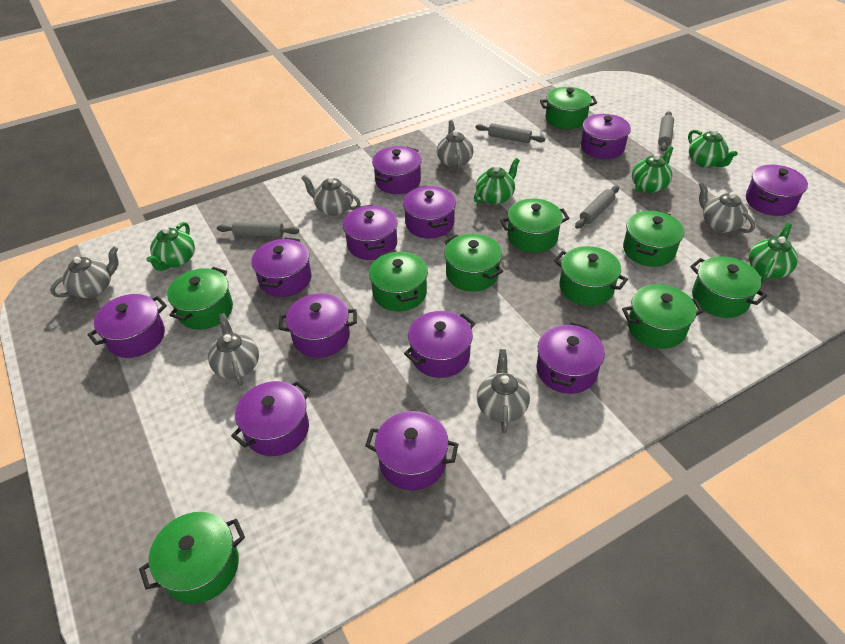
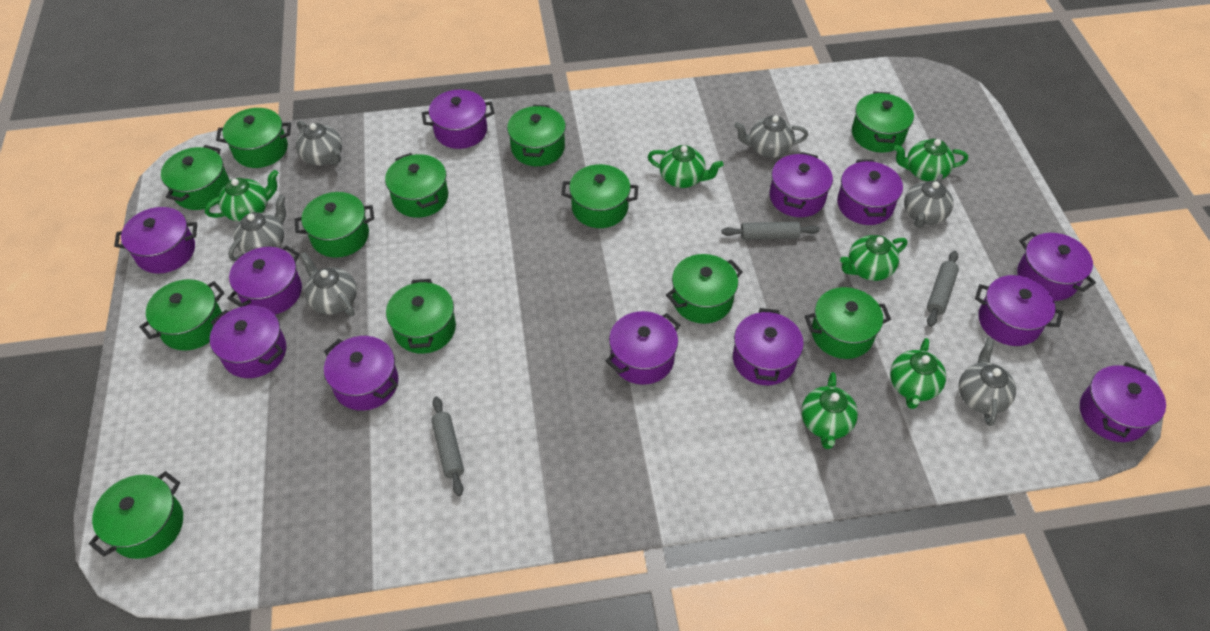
green pot: [139,512,245,604] [167,267,233,330] [369,250,428,312] [444,234,503,291] [500,199,569,253] [540,87,597,129] [554,246,628,306] [622,284,704,349] [623,210,684,267] [690,256,767,318] = 10 -> [89,471,183,559] [140,279,224,351] [161,145,230,210] [216,108,291,168] [294,192,374,258] [385,153,448,218] [386,279,456,354] [507,104,566,166] [561,164,638,228] [666,254,743,324] [805,287,891,359] [852,92,914,153] = 12
green teapot: [147,222,195,271] [474,158,520,205] [632,146,674,193] [688,129,738,168] [749,223,798,281] = 5 -> [205,170,278,222] [648,145,723,188] [801,372,858,449] [840,235,907,281] [890,338,946,409] [894,139,968,181] = 6
grey rolling pin: [217,221,299,237] [475,123,545,143] [575,186,619,229] [658,111,674,152] = 4 -> [431,397,464,496] [721,222,820,240] [927,251,959,327] = 3

